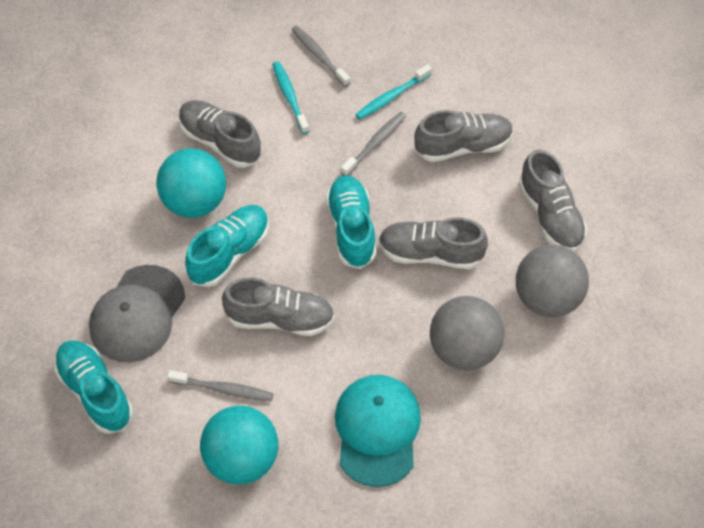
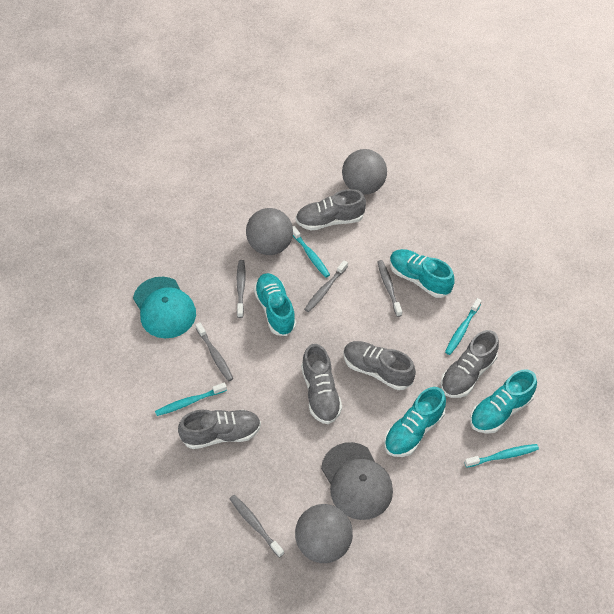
grey ball: [430,296,504,370] [516,245,589,317] = 2 -> [246,208,293,255] [295,504,353,563] [342,149,387,195] = 3
grey toothbrush: [167,370,273,401] [291,26,350,87] [341,112,406,175] = 3 -> [196,322,233,381] [230,495,284,558] [237,260,246,318] [304,260,348,312] [377,260,402,317] = 5
turquoise ball: [156,148,226,218] [200,406,278,485] = 2 -> none = 0
turquoise shoe: [54,340,133,434] [185,205,269,287] [326,175,376,269] = 3 -> [254,273,296,336] [384,387,446,457] [390,249,455,298] [470,369,537,434] = 4
turquoise toothbrush: [272,61,309,134] [355,64,432,120] = 2 -> [155,382,227,416] [293,226,330,277] [445,298,482,355] [465,444,539,468] = 4

